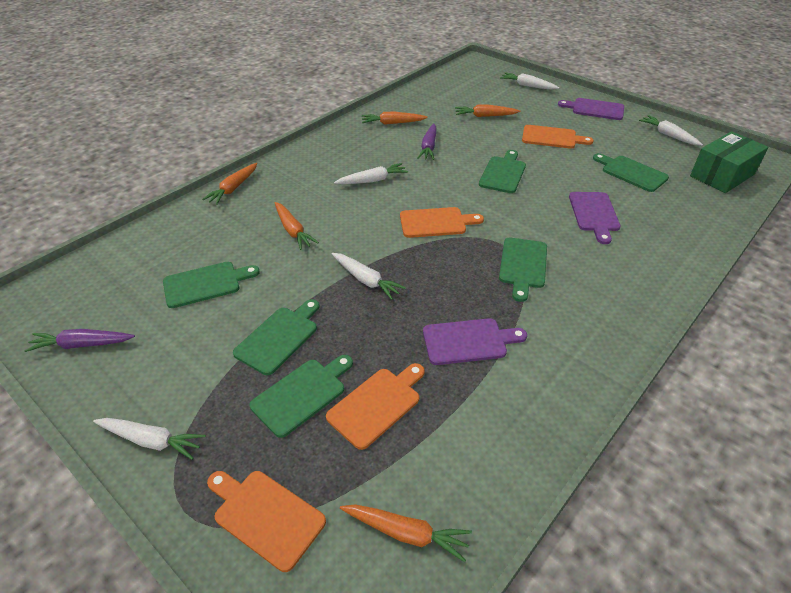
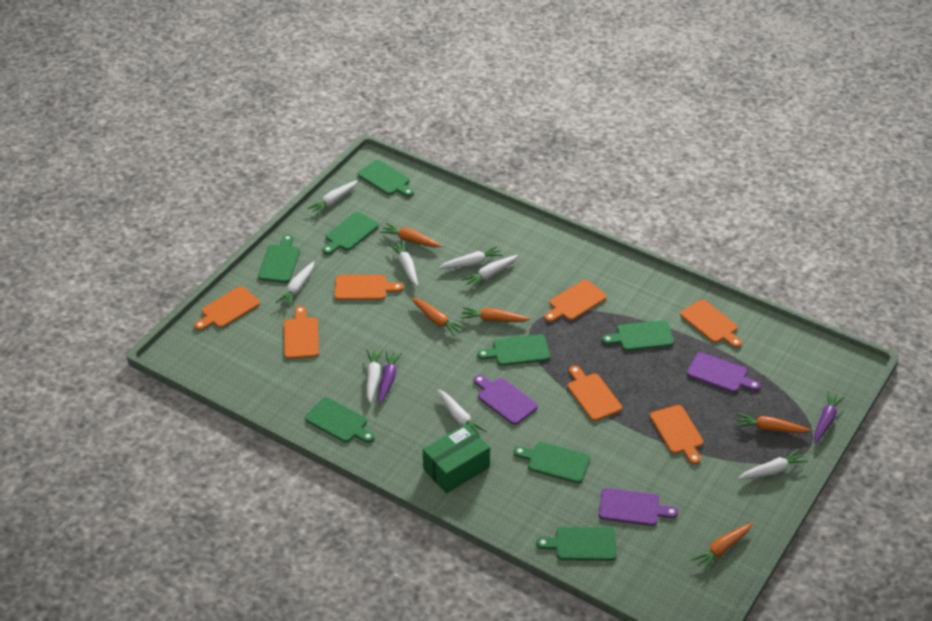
green cutting board: [163,262,260,308] [233,299,319,375] [250,355,353,438] [479,150,526,193] [499,237,547,302] [593,153,669,192] = 6 -> [258,234,300,283] [305,398,375,443] [323,212,379,255] [358,160,414,197] [477,334,550,366] [514,442,590,483] [536,527,617,561] [602,320,674,351] = 8
orange cutting board: [207,471,326,572] [326,363,425,450] [400,207,484,238] [522,125,594,149] = 4 -> [194,287,260,331] [284,306,319,359] [334,275,403,300] [544,280,607,322] [568,366,622,421] [650,405,704,465] [680,300,742,348] = 7
white carrot: [93,418,206,460] [332,253,406,300] [334,163,408,184] [500,72,559,90] [639,115,703,146] = 5 -> [275,261,314,307] [307,180,358,215] [367,349,383,403] [389,241,418,286] [438,389,486,436] [439,246,503,268] [462,255,518,289] [738,449,808,479] = 8

